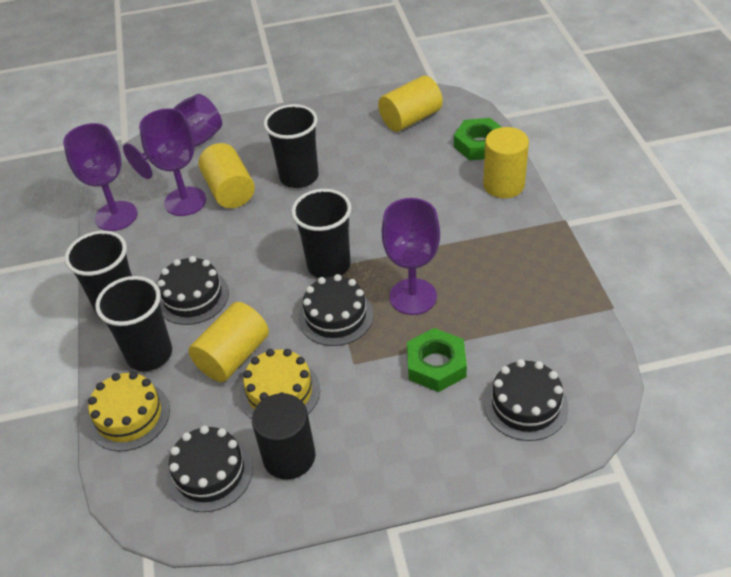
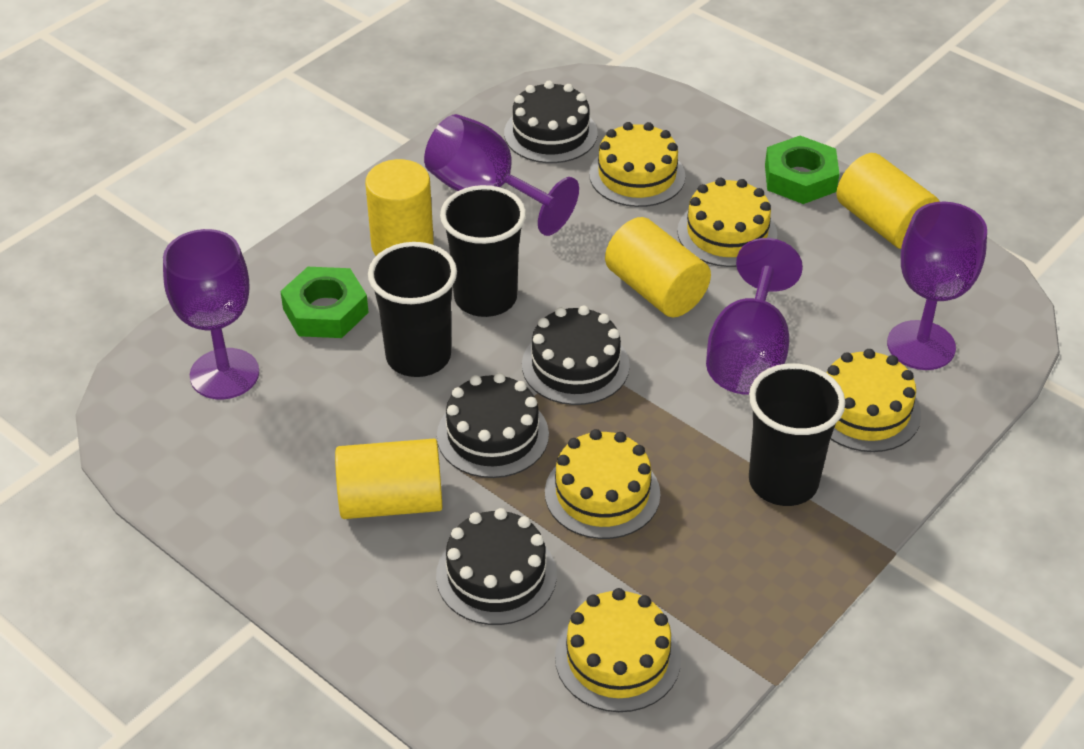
black cup: [65,231,132,318] [95,276,172,371] [264,104,319,188] [291,189,352,278] = 4 -> [368,242,457,377] [440,185,526,317] [749,363,845,506] = 3
black cylinder: [252,393,315,480] = 1 -> none = 0
yellow cake: [88,371,170,451] [240,349,320,419] = 2 -> [545,429,660,539] [555,588,681,712] [589,122,685,207] [677,177,777,267] [826,349,921,452] = 5

